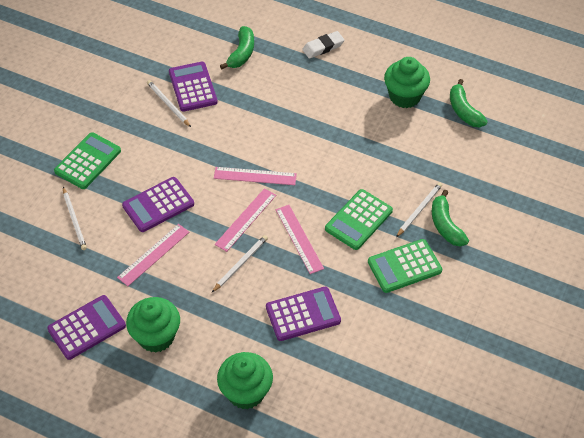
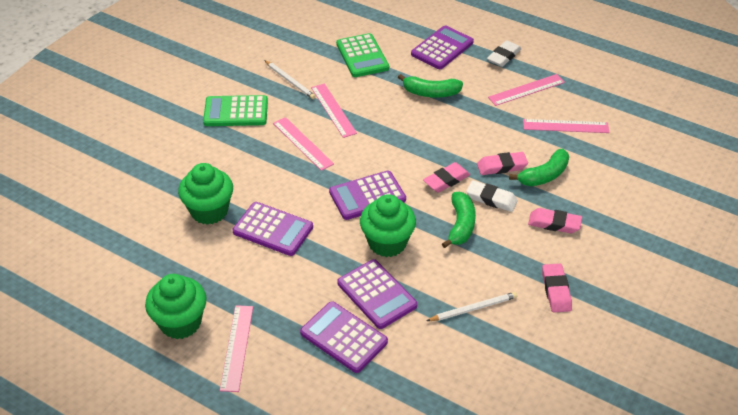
green calculator: [54,132,121,189] [325,189,393,250] [368,239,442,293] = 3 -> [203,95,268,126] [336,33,389,77] = 2
pink eraser: none = 0 -> [423,162,470,192] [477,152,528,175] [528,208,582,233] [542,264,572,312] = 4
pink ruler: [117,224,189,286] [214,167,297,185] [215,188,276,252] [276,205,324,274] = 4 -> [220,305,253,392] [273,117,334,171] [311,84,357,138] [488,74,565,106] [523,119,609,133] = 5
purple calculator: [47,295,126,360] [122,177,194,232] [169,61,218,112] [266,287,341,341] = 4 -> [233,202,313,256] [300,301,388,373] [329,171,406,220] [337,259,417,329] [411,25,474,69] = 5
white eraser: [302,31,344,59] = 1 -> [466,180,518,212] [487,40,521,67] = 2
white pencil: [63,187,87,250] [147,80,191,127] [212,235,268,292] [396,182,442,237] = 4 -> [264,60,316,99] [426,292,518,321] = 2

